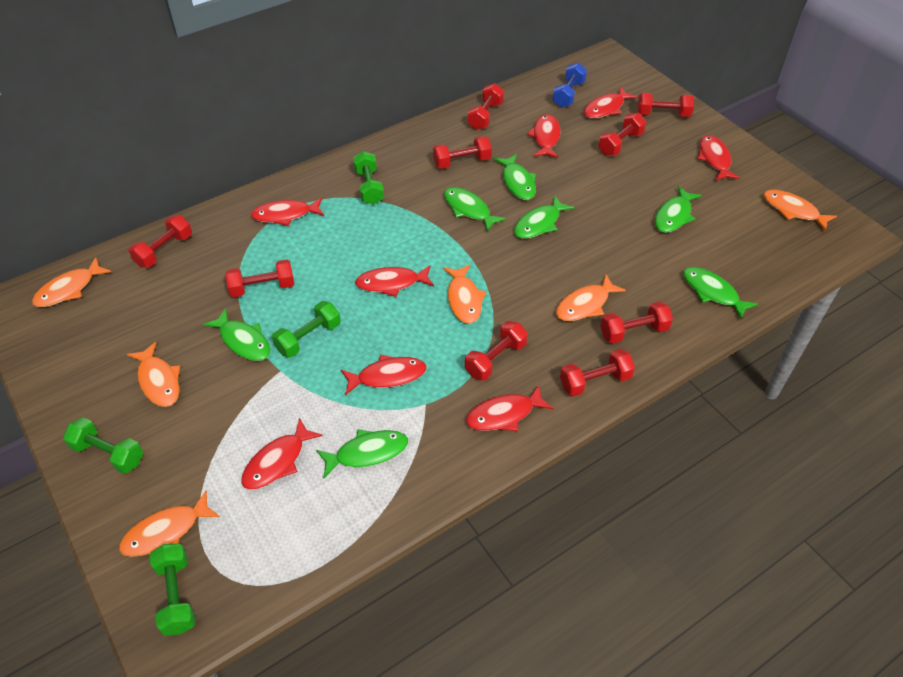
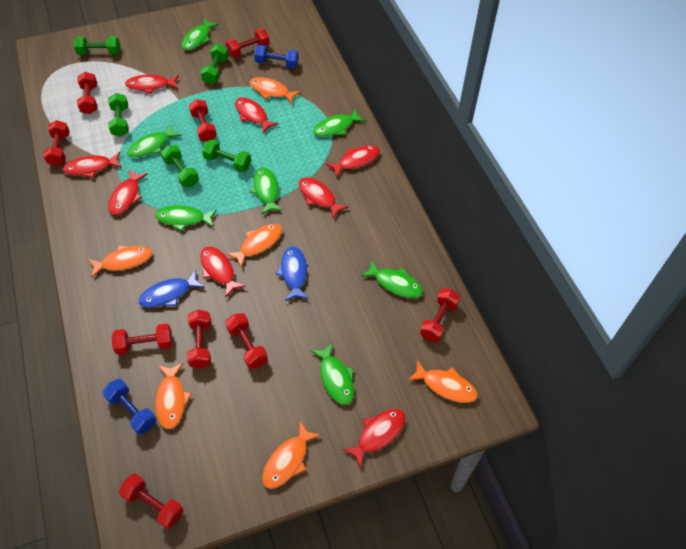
blue dumbbell: [552,63,587,108] = 1 -> [102,379,157,435] [254,45,299,69] = 2
blue fish: none = 0 -> [139,270,205,307] [276,247,309,301] = 2
green dumbbell: [63,417,143,474] [149,544,196,636] [272,301,341,358] [353,151,384,205] = 4 -> [74,36,120,55] [108,93,129,137] [161,145,199,187] [200,44,229,84] [202,139,251,172] = 5

